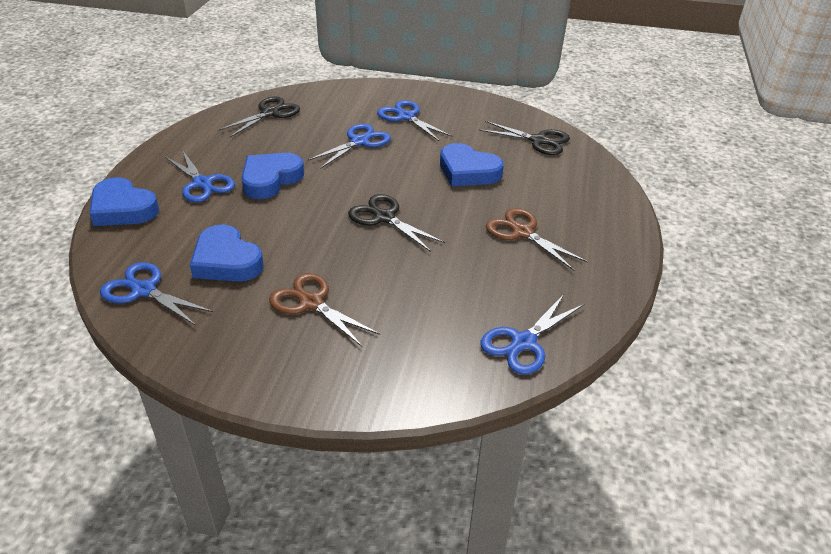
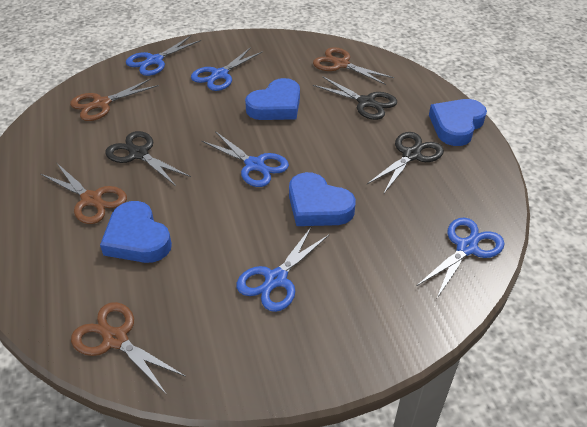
brown scissors: [269,273,380,347] [486,208,588,271] = 2 -> [41,163,127,224] [70,78,159,121] [71,302,186,395] [313,47,394,85] = 4

